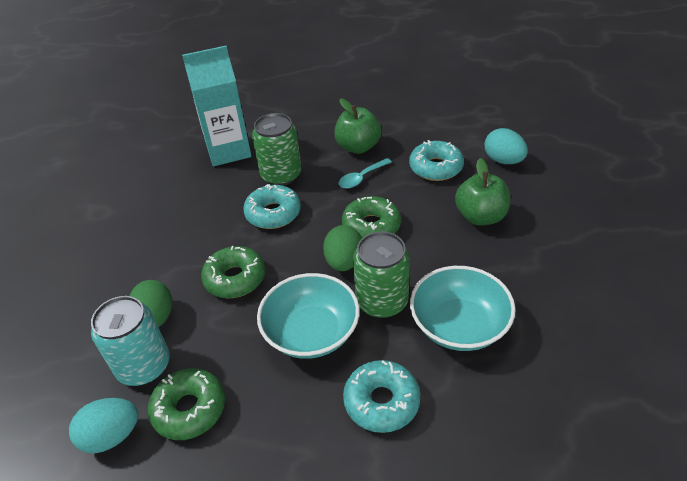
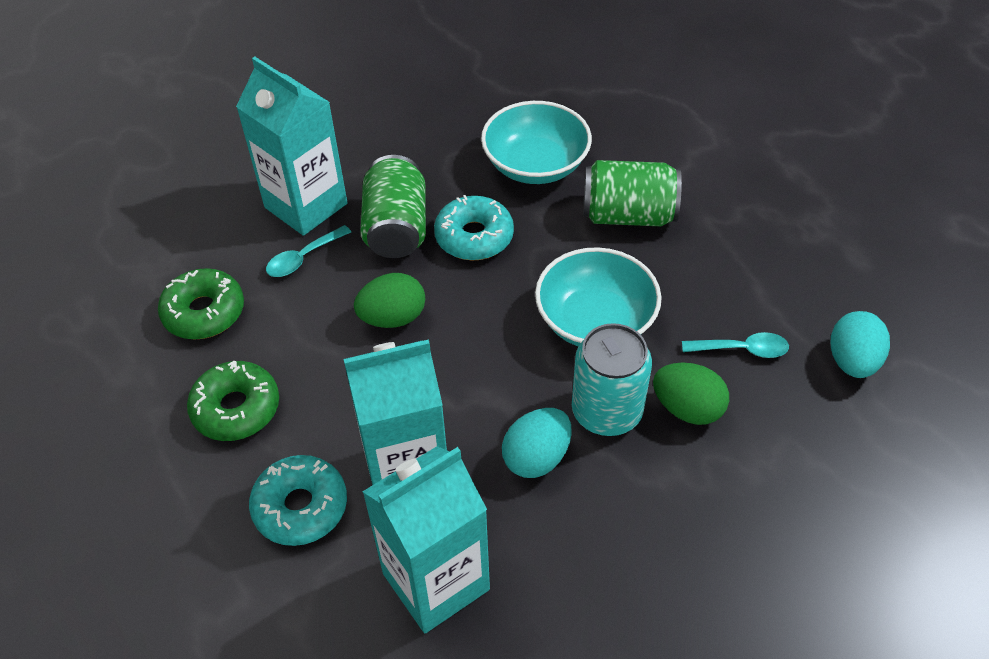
green apple: [334,98,381,154] [455,158,510,225] = 2 -> none = 0
green donut: [148,368,225,440] [201,246,265,298] [342,196,401,238] = 3 -> [158,268,244,339] [187,361,279,441] = 2
turquoise carton: [182,46,251,166] = 1 -> [236,57,347,236] [343,339,447,485] [362,446,490,633] = 3
turquoise donut: [243,184,301,229] [343,360,420,433] [409,140,464,181] = 3 -> [249,455,347,546] [434,195,514,260] = 2
turquoise spoon: [338,158,392,189] = 1 -> [266,225,351,277] [682,332,789,358] = 2

